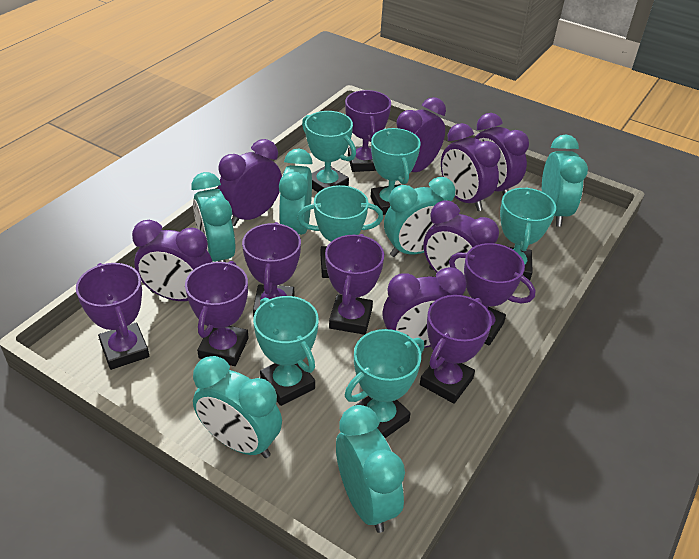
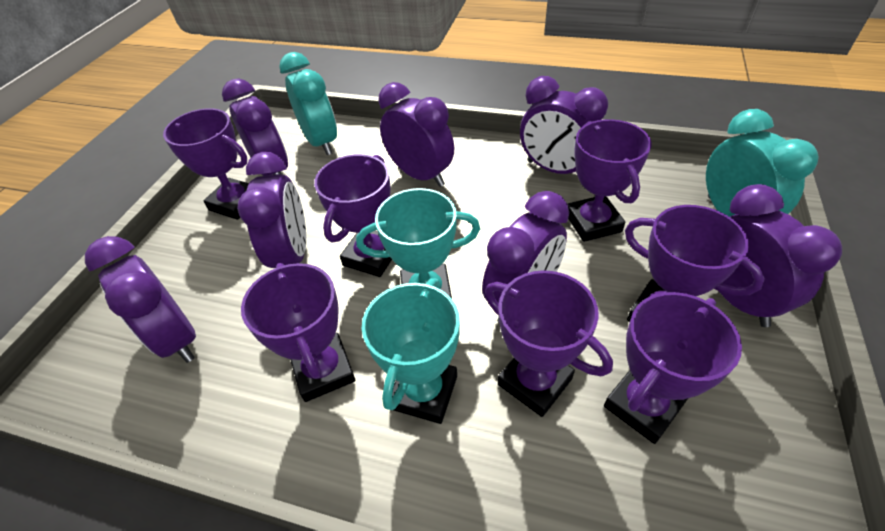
turquoise clock: [191,172,235,262] [193,356,282,458] [279,149,313,235] [336,405,405,533] [384,177,455,257] [542,134,588,227] = 6 -> [279,52,337,155] [706,109,819,217] = 2
turquoise trophy: [253,296,319,406] [297,185,383,278] [302,111,356,192] [345,329,424,438] [371,128,421,215] [500,187,556,281] = 6 -> [356,188,480,298] [362,278,460,424] = 2

